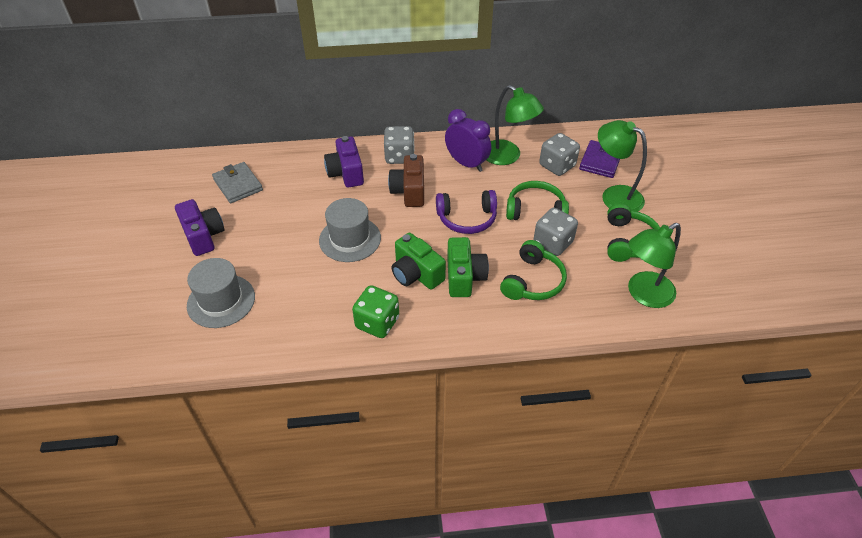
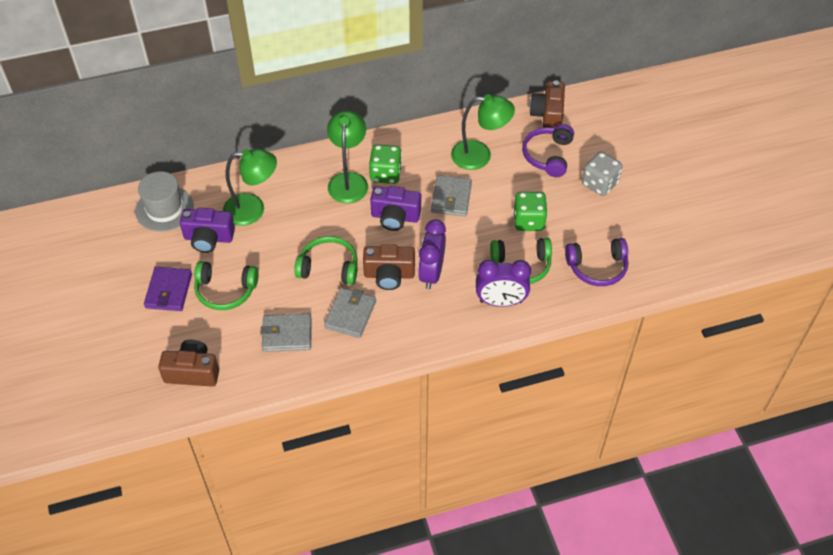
brown camera: [388,154,424,207] = 1 -> [158,340,219,387] [363,244,415,290] [530,80,565,128] = 3
green camera: [392,233,446,290] [447,237,489,297] = 2 -> none = 0
green dice: [352,285,399,338] = 1 -> [369,144,402,184] [513,192,548,231] = 2
grey dice: [384,126,414,164] [533,208,578,256] [539,133,580,176] = 3 -> [582,152,622,196] = 1
grey hat: [187,258,255,328] [319,198,381,262] = 2 -> [135,171,194,232] = 1
grey wallet: [212,162,263,203] = 1 -> [260,314,311,352] [324,288,376,338] [431,175,472,216] = 3
purple clock: [445,109,491,172] = 1 -> [418,219,446,289] [476,260,531,307] = 2
purple headphones: [436,190,497,234] = 1 -> [522,124,574,177] [565,238,628,286] = 2

